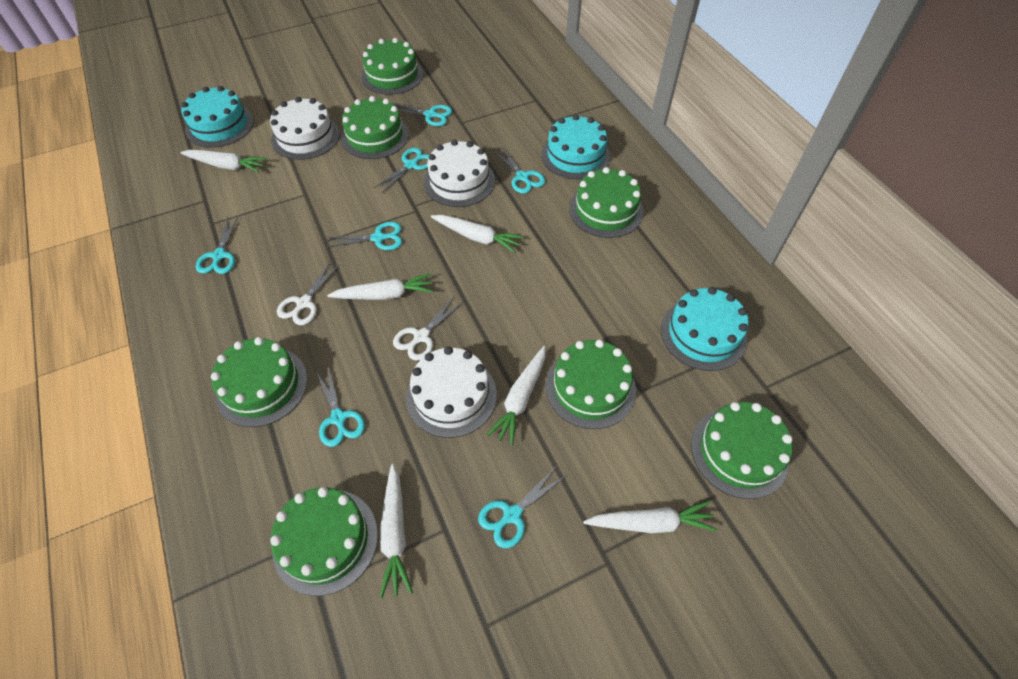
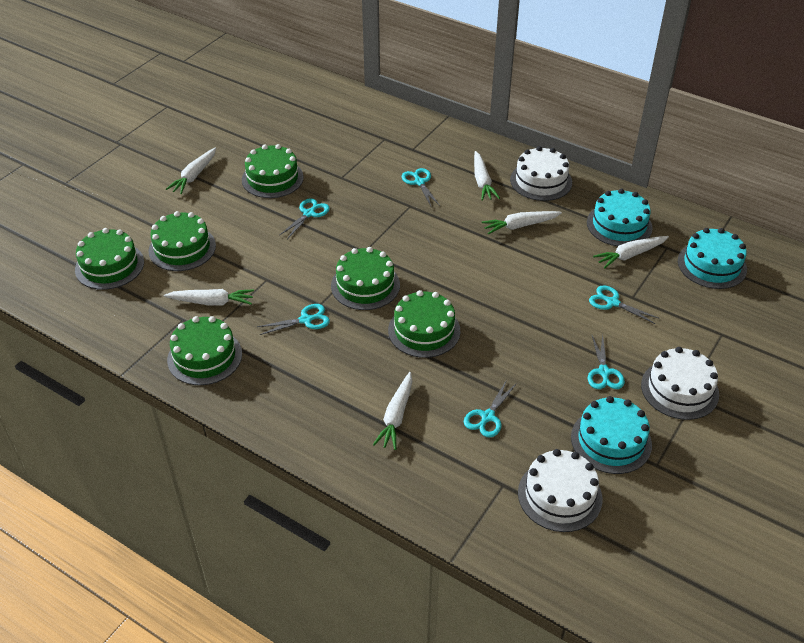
green cake: [211,337,308,427] [270,487,378,596] [341,96,409,159] [361,38,423,95] [546,339,636,429] [569,167,643,238] [691,402,793,499] = 7 -> [75,228,144,290] [148,211,216,271] [167,316,242,385] [242,144,304,198] [331,247,400,310] [388,290,460,358] = 6
turquoise scissors: [196,216,239,274] [316,366,365,447] [325,222,402,250] [374,148,429,194] [391,102,452,126] [478,467,567,548] [493,147,545,194] = 7 -> [257,304,330,335] [280,198,330,239] [402,168,440,206] [464,380,517,438] [588,334,625,389] [589,286,660,324] = 6
white scissors: [277,262,340,325] [393,297,464,361] = 2 -> none = 0

